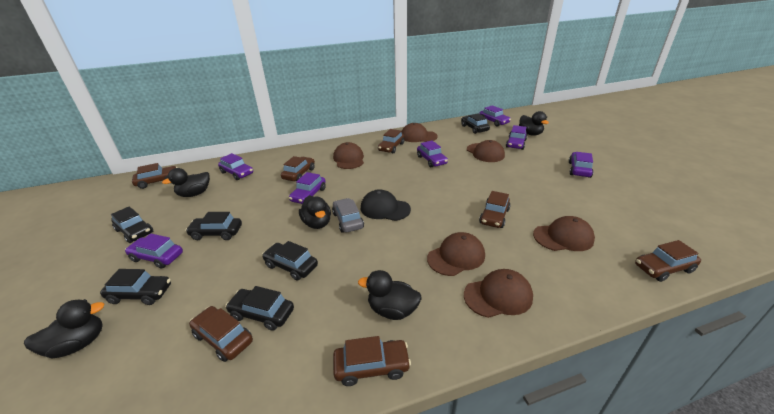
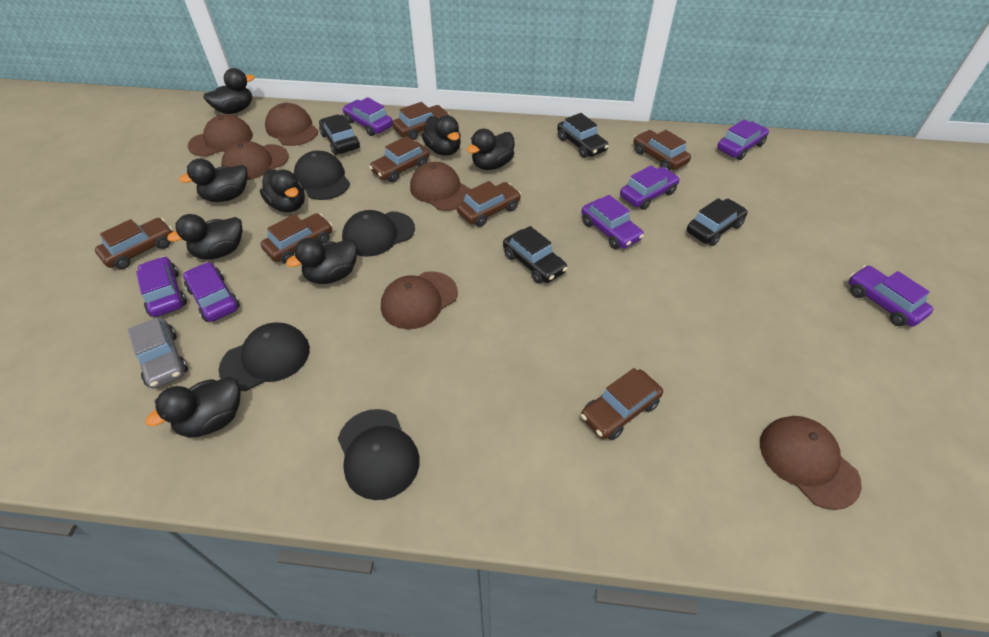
black cap: [361,189,411,221] = 1 -> [218,323,310,391] [294,151,350,200] [338,409,420,500] [342,210,415,257] = 4
black car: [100,269,171,305] [111,206,153,243] [185,212,242,240] [225,286,294,331] [262,241,318,280] [461,113,490,134] = 6 -> [319,115,360,155] [503,226,568,284] [557,113,609,158] [687,198,748,246] = 4
black duck: [24,299,105,359] [162,168,210,197] [299,196,331,229] [358,270,422,320] [519,111,549,136] = 5 -> [146,377,241,437] [167,214,243,260] [179,158,248,202] [203,68,255,114] [260,169,305,212] [286,238,357,284] [422,115,461,156] [467,129,515,170] = 8

